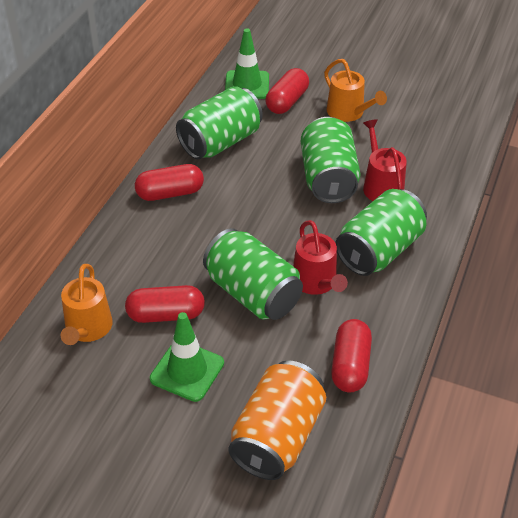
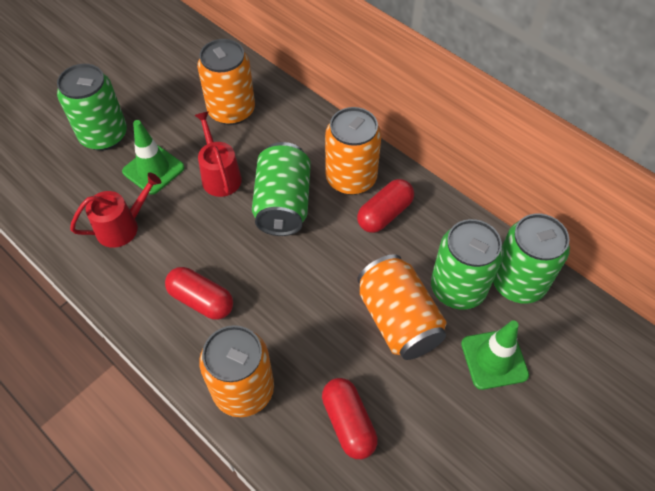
orange can: [228,360,326,480] = 1 -> [197,39,255,125] [199,325,274,417] [325,107,382,195] [357,254,447,360] = 4
orange watering can: [61,264,113,345] [324,59,387,122] = 2 -> none = 0
red capsule: [125,285,205,323] [135,164,204,201] [266,68,309,114] [331,319,372,393] = 4 -> [165,267,233,320] [322,378,378,459] [357,179,414,233] = 3

